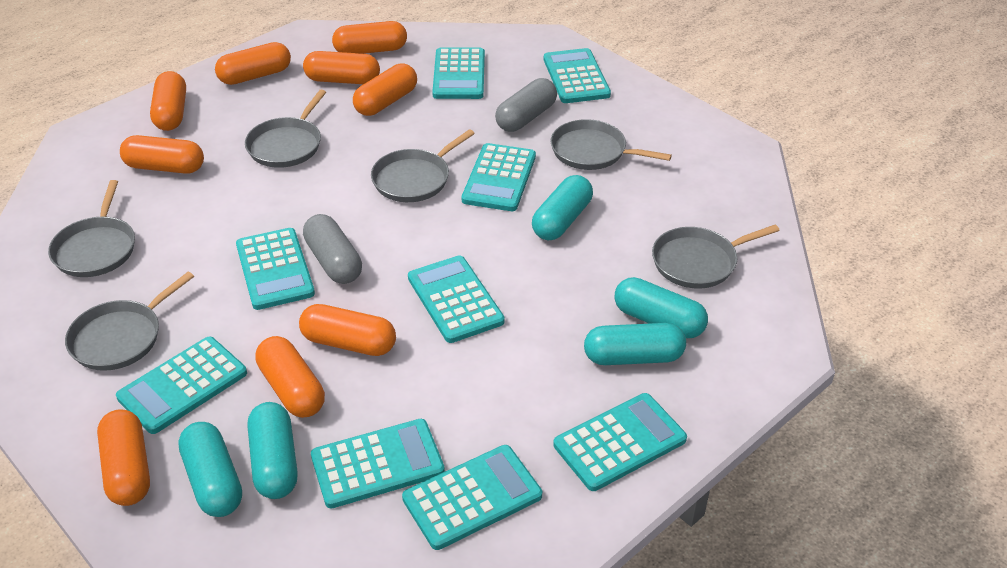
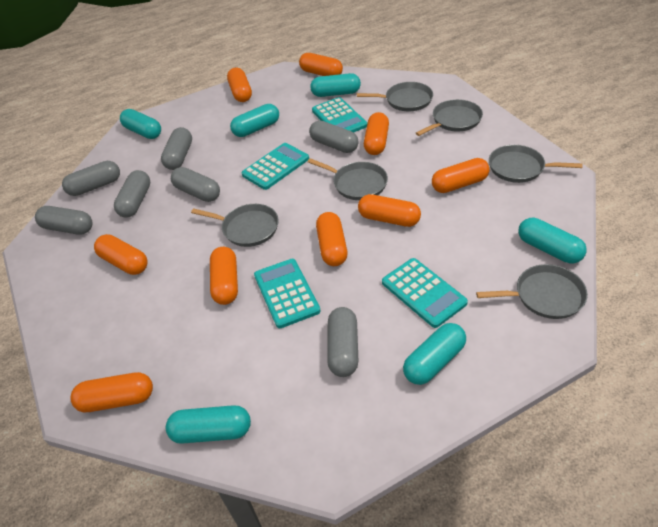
grey capsule: [303,214,362,284] [495,78,557,132] = 2 -> [35,206,92,234] [62,161,120,196] [114,170,150,218] [161,127,192,170] [171,167,220,202] [309,121,359,153] [327,307,358,377] = 7
turquoise calculator: [116,336,247,434] [236,228,315,310] [311,419,445,508] [402,445,542,550] [408,255,505,343] [432,48,485,99] [462,143,536,211] [544,48,611,103] [553,393,687,491] = 9 -> [241,143,309,190] [254,259,321,328] [312,97,367,133] [382,258,468,328] = 4
turquoise capsule: [178,422,242,517] [248,402,298,499] [532,175,593,240] [584,323,686,365] [615,277,708,338] = 5 -> [120,109,161,139] [166,405,251,444] [230,104,279,137] [310,73,361,97] [403,323,466,385] [518,218,587,264] = 6

